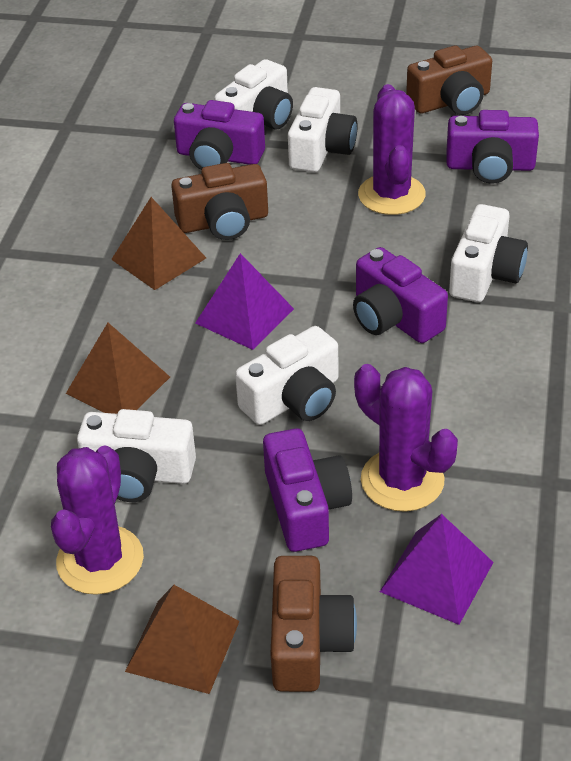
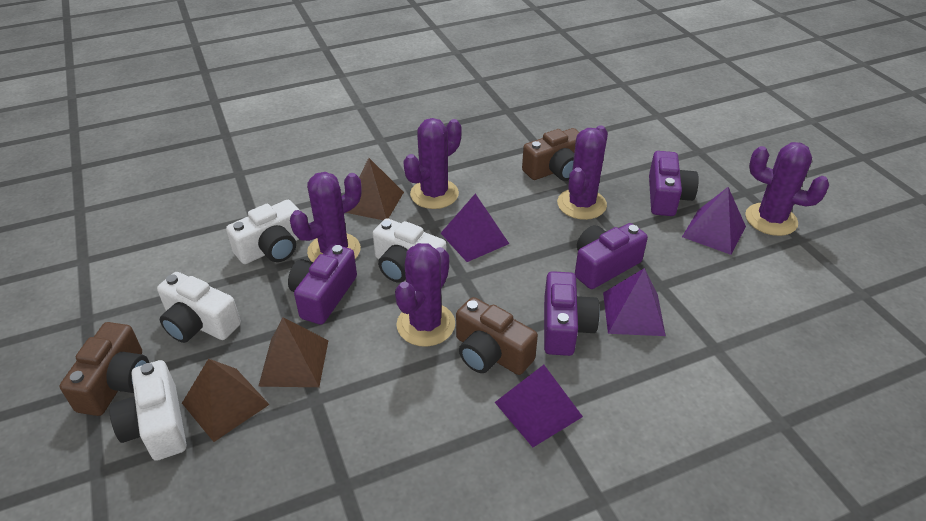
purple cactus: [51,445,144,595] [354,364,458,512] [358,84,426,215] = 3 -> [290,172,361,262] [395,243,455,347] [403,118,462,209] [557,125,608,220] [745,142,829,236] = 5
purple pyramid: [195,253,294,350] [380,514,494,625] = 2 -> [441,193,509,262] [495,365,583,447] [603,268,666,336] [682,187,746,255] = 4
white camera: [77,409,196,502] [214,59,293,130] [235,326,339,425] [288,87,358,172] [449,204,528,302] = 5 -> [109,360,187,461] [157,272,241,343] [226,200,299,264] [373,218,446,283] = 4

